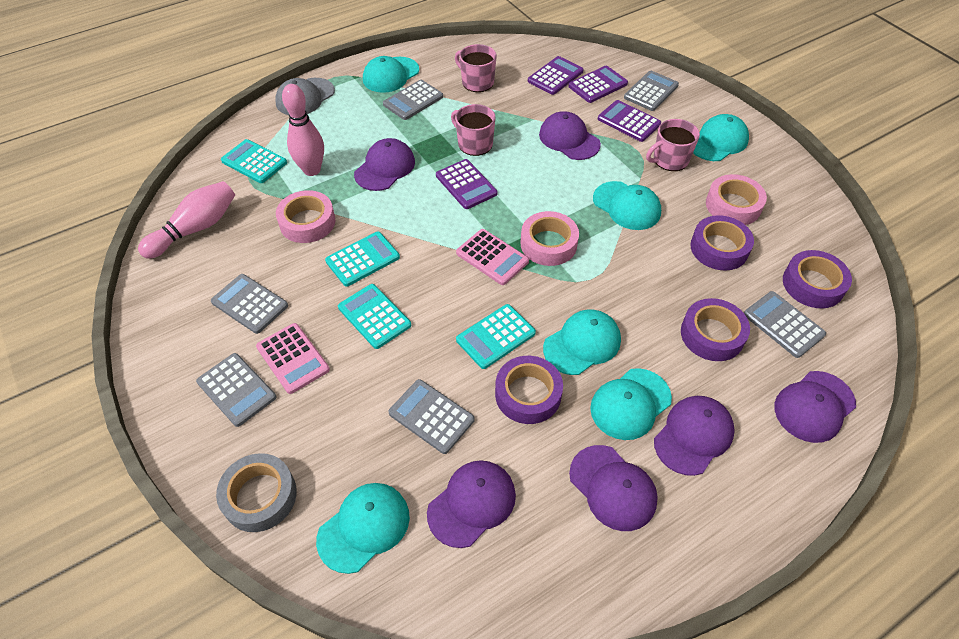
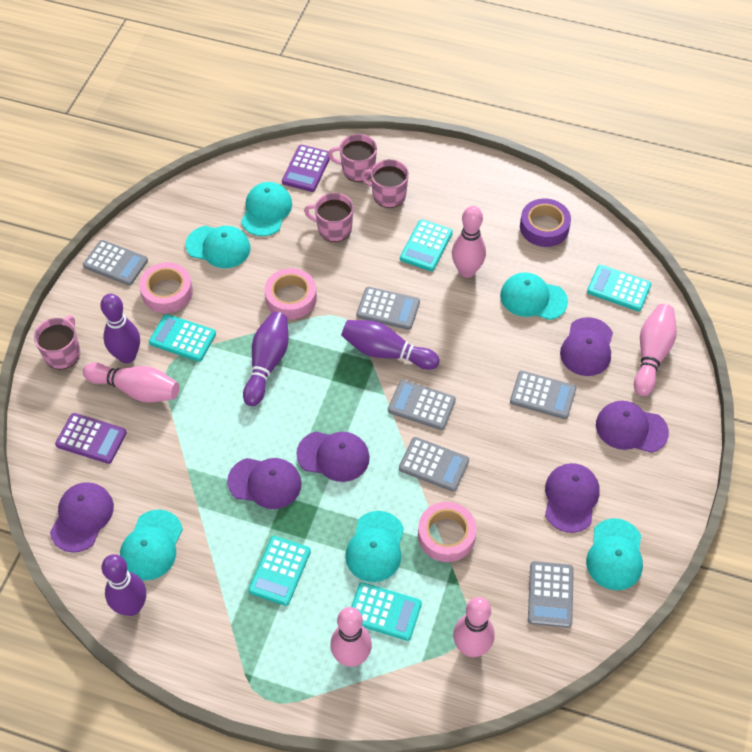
grey cap: [275,78,335,115] = 1 -> none = 0
grey tape: [216,453,297,532] = 1 -> none = 0
pink bowling pin: [138,181,235,259] [282,84,324,176] = 2 -> [83,362,180,403] [330,607,372,667] [452,206,486,278] [453,597,495,657] [634,304,677,396] = 5
pink calculator: [256,323,330,394] [456,229,529,285] = 2 -> none = 0
pink mug: [451,104,496,156] [455,44,497,92] [646,119,700,171] = 3 -> [34,315,80,369] [304,193,353,242] [328,134,377,182] [361,159,409,208] = 4
purple bowling pin: none = 0 -> [101,294,140,364] [101,554,146,616] [243,312,288,406] [341,320,439,370] = 4
purple calculator: [436,159,498,209] [528,56,584,95] [568,65,628,103] [598,100,661,142] = 4 -> [55,413,127,464] [282,145,330,192] = 2
purple tape: [495,356,563,424] [681,298,750,361] [690,215,754,271] [783,250,852,308] = 4 -> [520,198,571,247] = 1
turquoise calculator: [221,139,287,183] [325,231,400,287] [338,284,411,349] [456,304,536,369] = 4 -> [149,314,216,362] [248,536,311,606] [351,582,422,641] [400,219,453,271] [587,265,652,311] = 5

